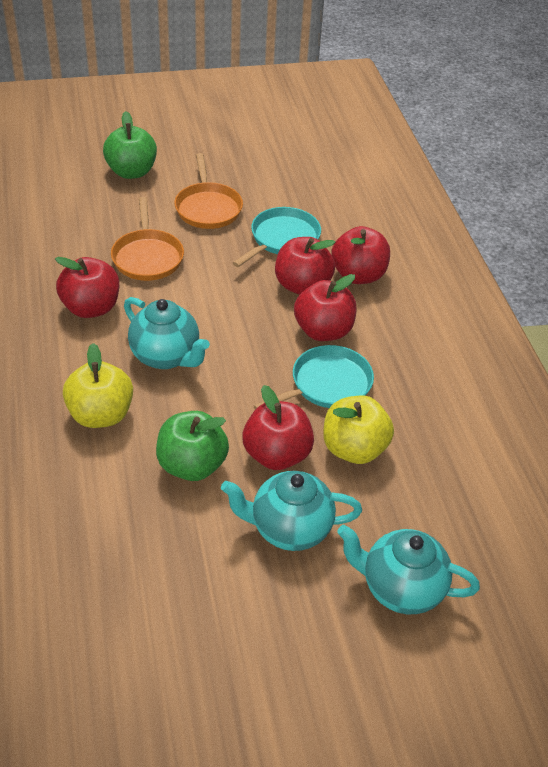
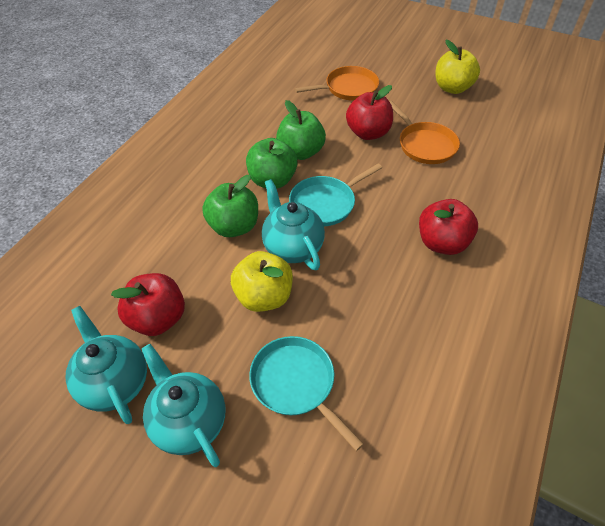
green apple: [103,111,157,179] [156,411,229,481] = 2 -> [202,175,258,237] [246,138,298,189] [276,100,326,160] = 3
red apple: [55,257,119,318] [242,385,314,470] [275,237,335,295] [294,274,357,341] [331,226,390,284] = 5 -> [111,273,185,336] [346,85,393,140] [419,199,478,255] = 3

